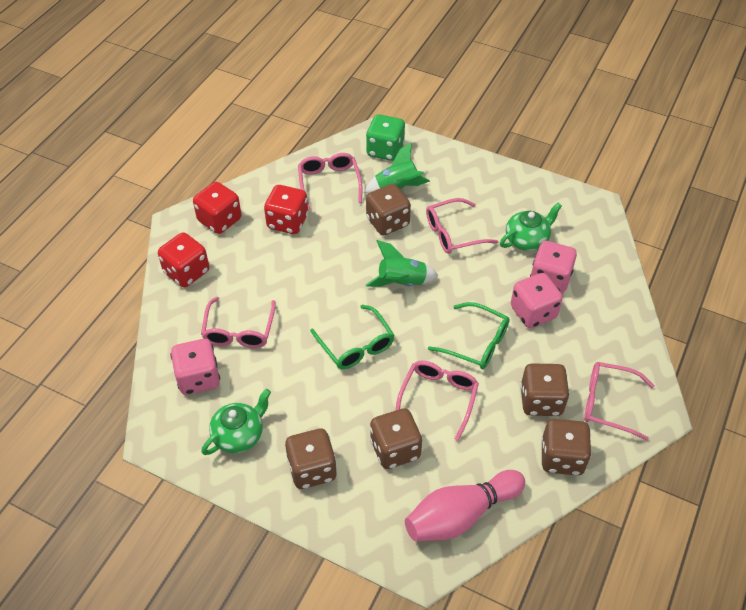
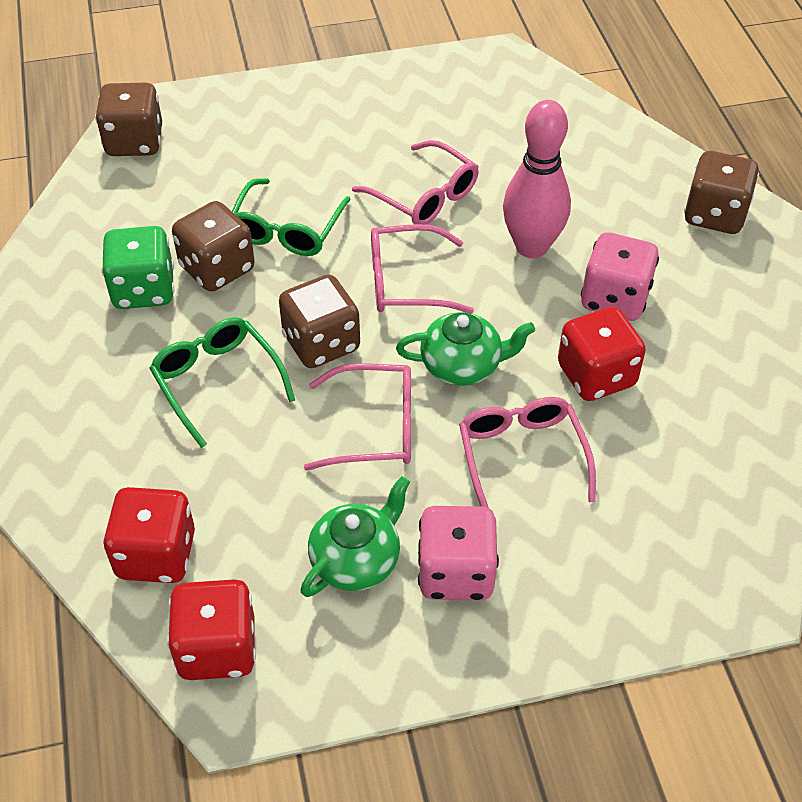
brown dice: [285,429,337,489] [366,184,411,236] [370,408,422,469] [520,364,570,416] [541,419,592,475] = 5 -> [95,83,162,156] [172,201,255,292] [279,274,360,368] [684,151,759,234] = 4
green rocket: [364,142,430,194] [366,240,438,287] = 2 -> none = 0
pink dice: [170,339,220,395] [511,273,563,328] [530,241,577,294] = 3 -> [418,506,499,600] [581,232,659,321] = 2
pink glasses: [201,297,276,348] [298,153,362,210] [396,361,479,441] [426,198,499,254] [584,362,654,441] = 5 -> [304,363,411,470] [352,140,479,225] [371,224,474,314] [459,397,596,508] = 4

